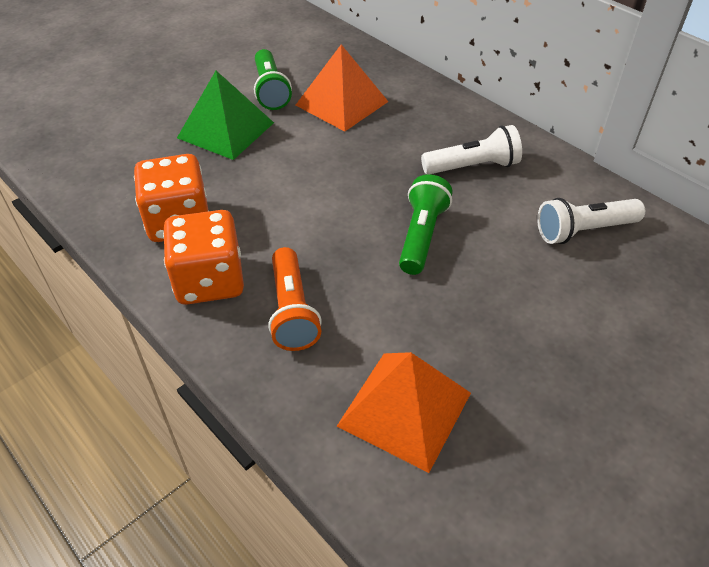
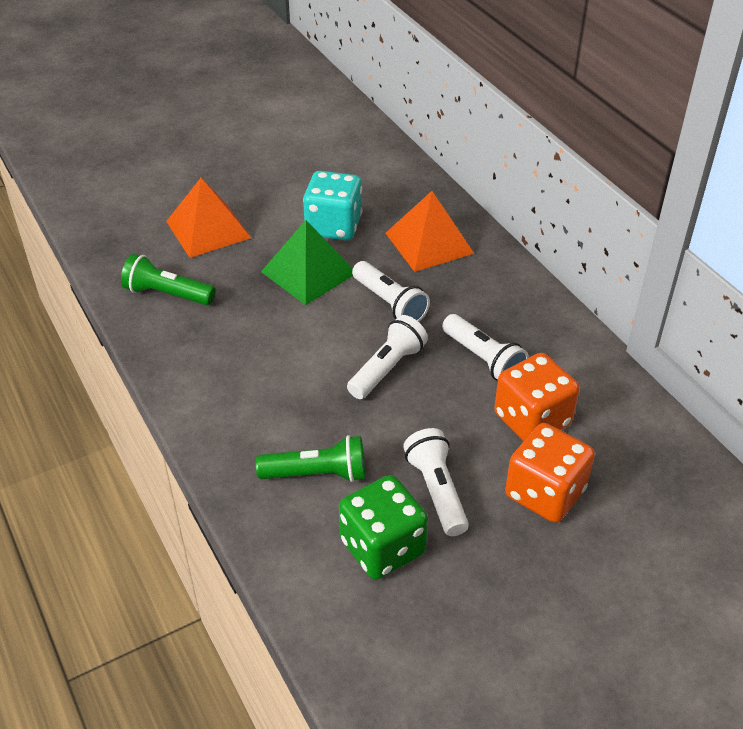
green dice: none = 0 -> [339,475,428,580] = 1
orange flashlight: [268,247,322,351] = 1 -> none = 0
turquoise dice: none = 0 -> [303,171,363,240] = 1
white flashlight: [421,125,522,174] [537,198,645,244] = 2 -> [347,315,428,399] [352,261,430,322] [403,428,469,536] [442,314,529,381] = 4

